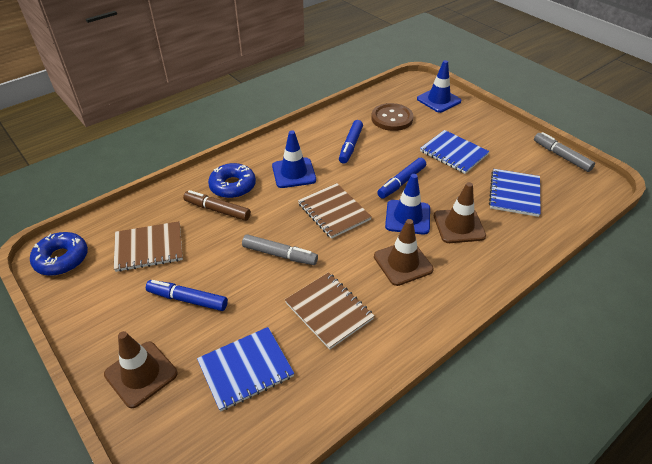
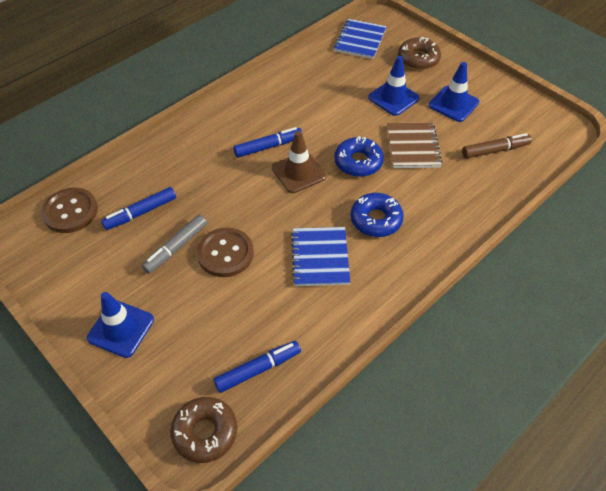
blue notebook: [197,327,294,412] [420,130,490,174] [489,169,541,217] = 3 -> [291,227,350,286] [334,19,387,59] = 2
brown button: [371,103,413,131] = 1 -> [41,188,98,233] [197,227,254,277] = 2
brown donut: none = 0 -> [170,397,237,463] [398,37,441,70] = 2
brown notebook: [114,221,183,272] [285,272,374,350] [298,183,372,239] = 3 -> [387,122,442,168] = 1
brown traffic cone: [104,331,178,408] [374,219,434,286] [434,182,486,243] = 3 -> [272,131,326,193] = 1
grey marker: [242,234,318,265] [534,132,595,172] = 2 -> [142,215,207,274] = 1

